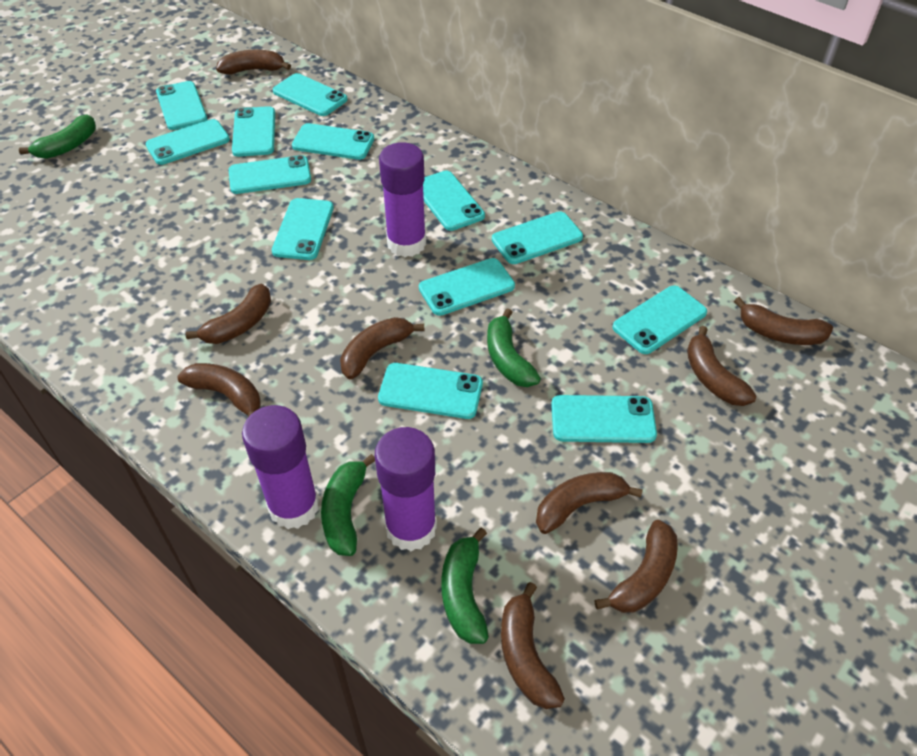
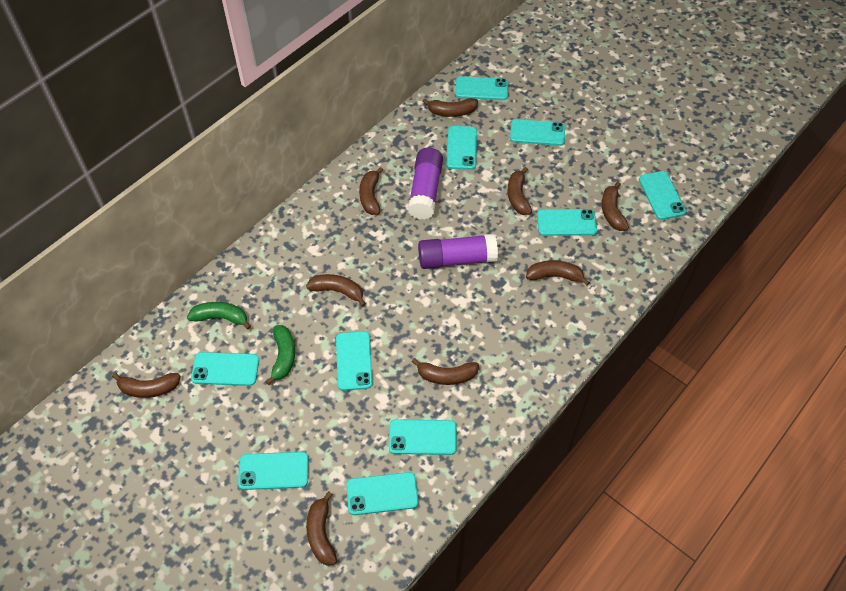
green banana: [19,114,96,159] [321,454,375,556] [442,527,489,644] [487,308,541,387] = 4 -> [187,302,251,330] [266,325,295,385] = 2
purple glue stick: [242,405,319,529] [375,427,437,551] [379,142,426,257] = 3 -> [408,148,443,220] [418,234,498,269] = 2
turquoise phone: [145,119,230,165] [156,81,208,130] [229,155,311,194] [232,106,275,157] [272,198,334,260] [273,73,348,116] [292,123,374,160] [378,363,483,419] [419,258,515,316] [423,170,485,231] [492,211,583,264] [551,395,657,443] [613,286,707,354] = 13 -> [191,352,259,386] [238,452,309,490] [336,331,373,391] [346,472,418,515] [389,419,457,455] [446,126,477,170] [455,76,508,100] [510,119,565,146] [537,209,597,236] [639,171,686,220] = 10

